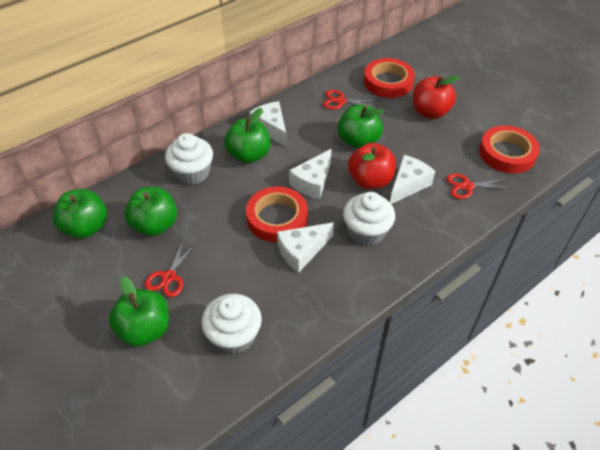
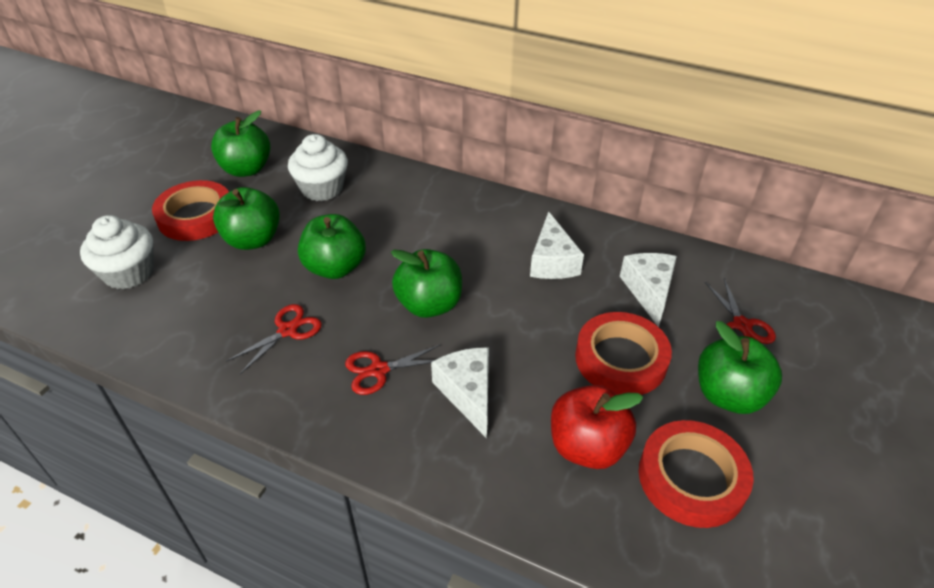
red apple: [348,143,396,189] [413,76,460,119] = 2 -> [551,385,643,469] = 1
white cheese: [249,101,287,147] [277,223,334,273] [289,149,331,199] [390,155,435,204] = 4 -> [431,348,489,438] [530,211,584,279] [620,253,677,327] = 3
white cupcake: [165,133,213,185] [202,294,262,354] [343,192,395,246] = 3 -> [80,215,154,289] [288,134,348,201] = 2

